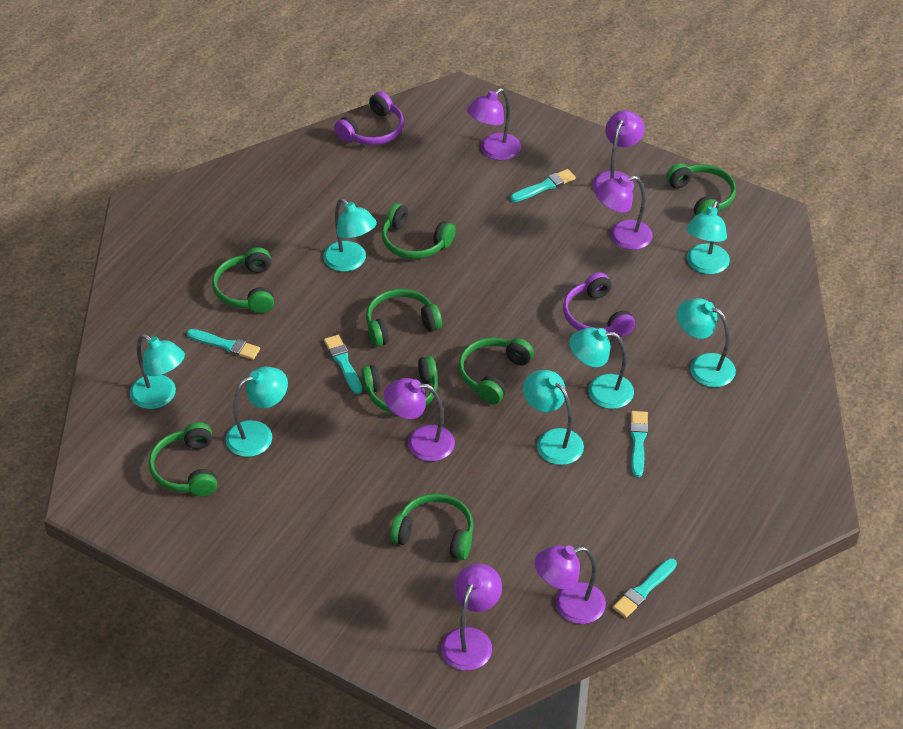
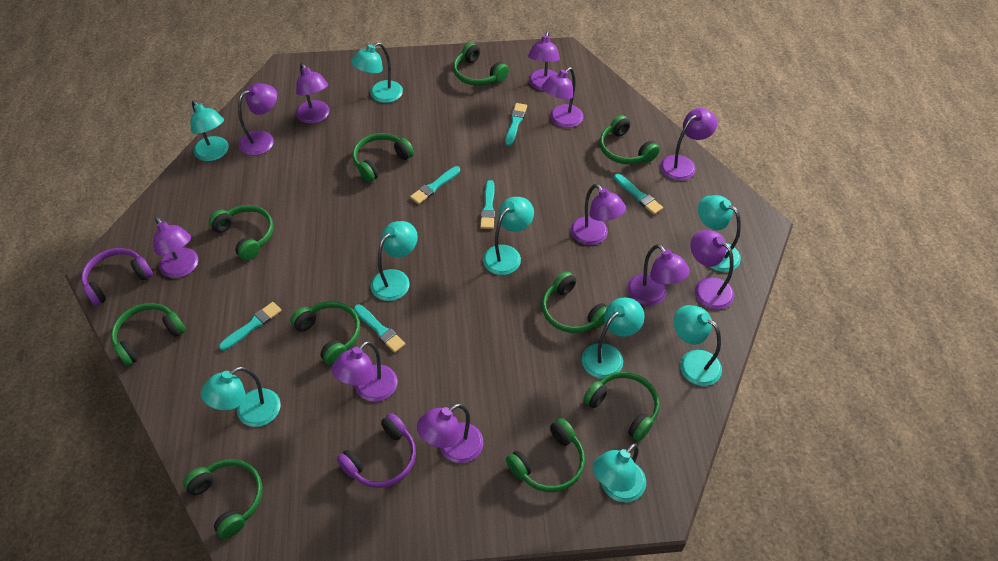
green headphones: [149,422,217,496] [212,247,274,313] [361,356,438,413] [366,289,442,347] [382,203,456,259] [390,493,474,560] [458,337,534,404] [666,163,736,215] = 8 -> [111,303,186,366] [183,459,263,539] [209,205,274,261] [290,301,360,365] [353,133,414,182] [453,43,509,86] [506,418,585,492] [542,271,607,333] [583,372,659,441] [600,115,660,164] = 10
purple lamp: [384,378,455,461] [441,563,502,671] [467,88,521,160] [535,545,606,624] [593,110,645,191] [595,175,653,250] = 6 -> [153,217,198,278] [238,83,277,155] [296,63,329,124] [332,341,398,402] [417,403,483,463] [528,31,560,91] [542,67,583,128] [571,184,626,245] [627,244,690,306] [660,108,717,181] [690,230,734,310] = 11
turquoise brush: [187,329,260,360] [324,335,362,394] [510,169,576,202] [613,558,677,618] [630,411,648,477] = 5 -> [219,302,282,351] [354,304,405,353] [410,166,460,204] [480,180,495,229] [505,103,527,146] [614,174,663,215] = 6
turquoise lamp: [130,334,185,409] [225,367,288,457] [323,198,377,272] [523,370,584,465] [570,327,634,409] [677,298,736,387] [686,201,730,274] = 7 -> [190,100,229,161] [201,366,281,427] [351,42,403,103] [371,221,418,301] [483,197,534,275] [582,297,645,379] [593,443,646,502] [673,305,722,386] [698,195,741,272] = 9

